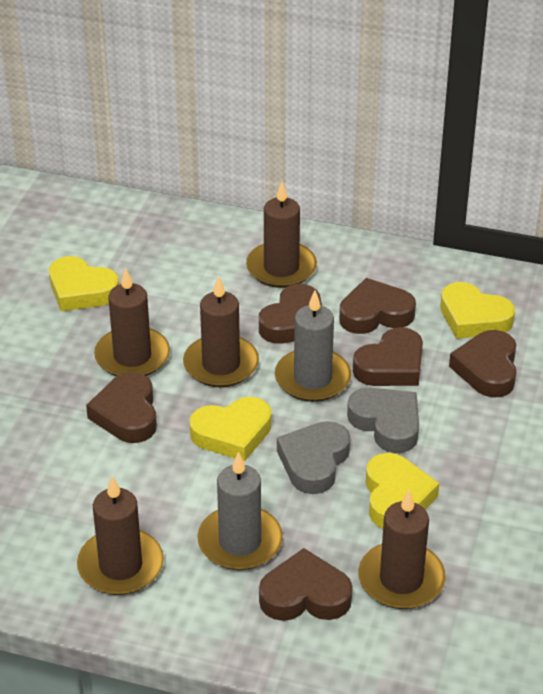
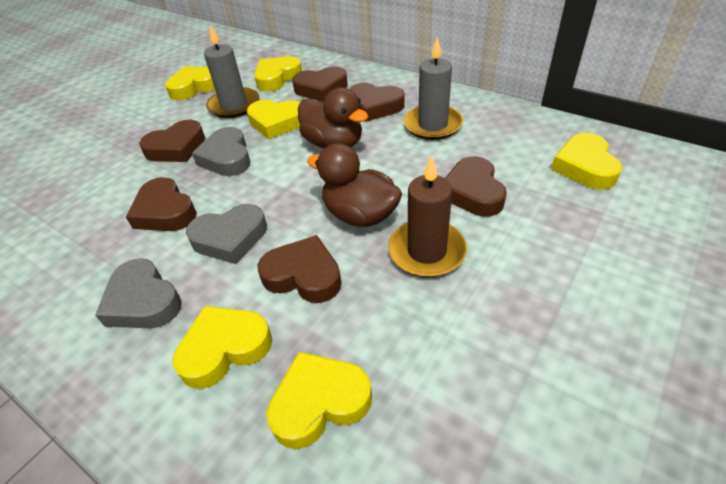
brown candle: [77,476,164,595] [94,268,170,377] [183,276,259,387] [246,182,317,288] [358,490,446,609] = 5 -> [388,156,467,277] = 1
brown duck: none = 0 -> [298,87,368,149] [307,143,402,227] = 2
grey heart: [277,421,350,494] [347,388,419,453] = 2 -> [95,258,182,328] [186,204,267,264] [192,127,250,176] = 3
yellow heart: [49,256,119,311] [189,397,272,461] [366,453,439,529] [440,282,515,339] = 4 -> [165,66,215,100] [172,306,272,389] [247,100,300,139] [254,56,302,91] [266,352,372,449] [551,133,622,190] = 6

